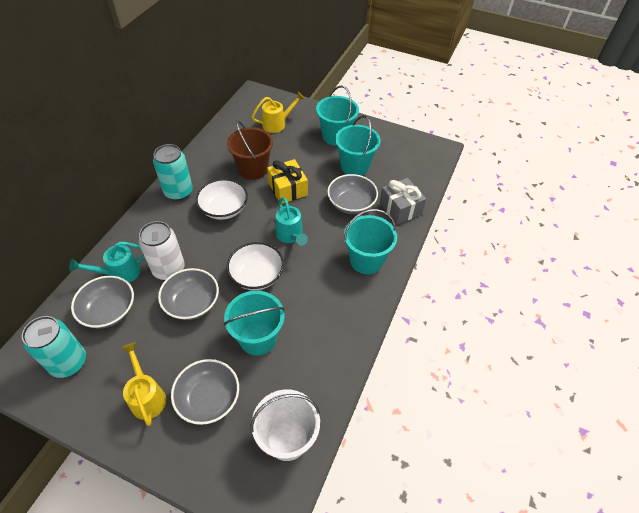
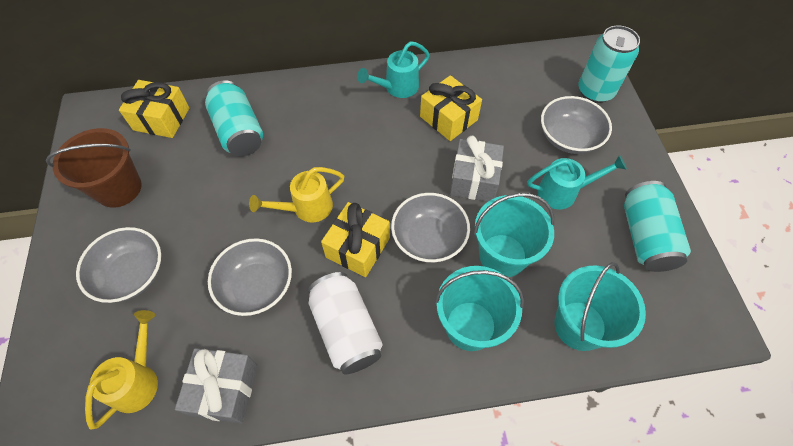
grey gift: [380,178,426,225] = 1 -> [175,348,258,424] [450,136,504,202] = 2
turquoise bucket: [224,291,285,356] [316,85,359,146] [335,115,381,176] [344,209,397,274] = 4 -> [435,266,524,351] [474,193,554,277] [554,262,646,351] = 3
turquoise can: [22,316,86,378] [153,144,193,201] = 2 -> [205,80,263,156] [578,25,640,103] [624,181,691,272] = 3
white bowl: [196,179,248,220] [227,242,284,290] = 2 -> none = 0
white bucket: [250,389,320,461] = 1 -> none = 0
yellow gift: [267,159,308,204] = 1 -> [119,80,189,138] [321,202,390,277] [420,75,482,141] = 3

